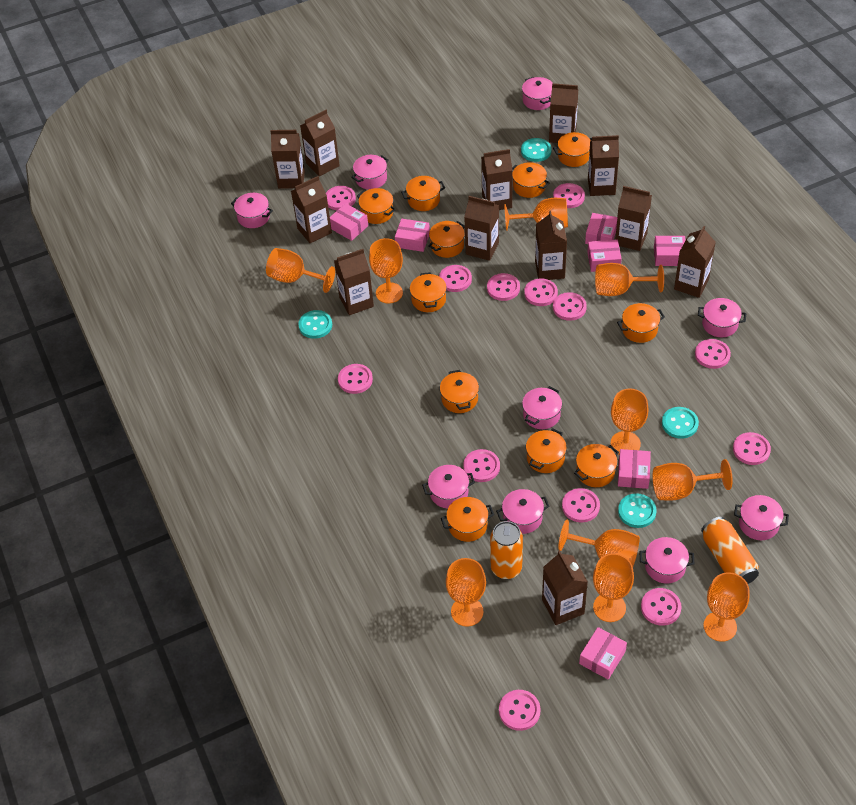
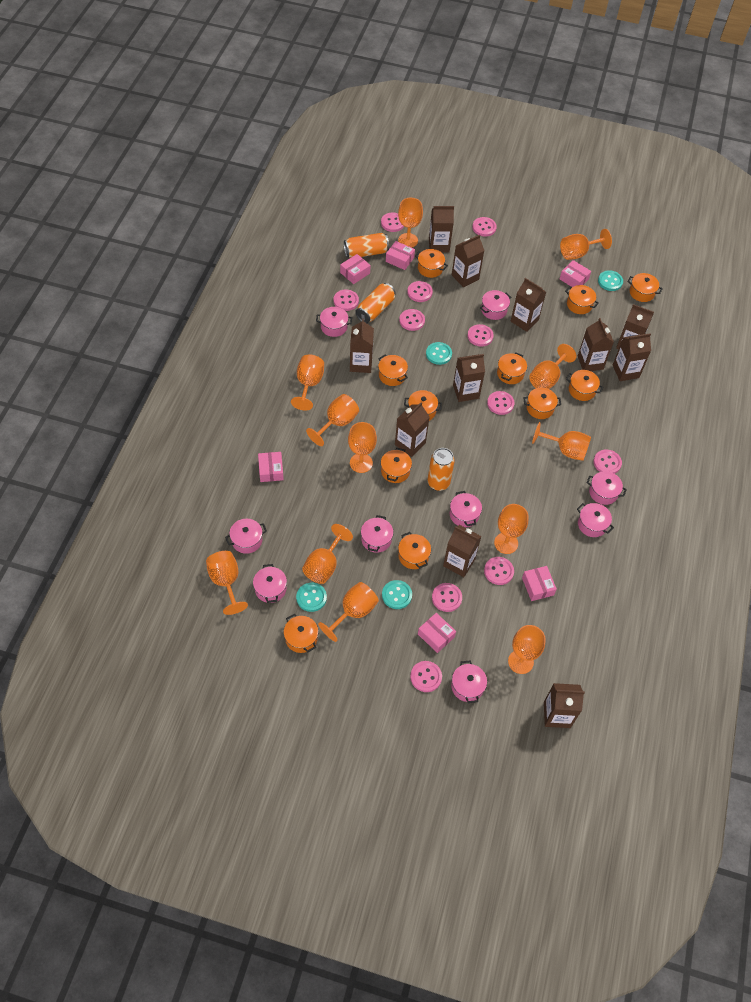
brown carton: [270,130,305,189] [291,176,332,243] [300,110,340,176] [334,249,374,315] [464,196,499,261] [481,149,513,210] [535,211,567,280] [542,551,588,625] [549,83,578,143] [588,135,619,196] [615,186,652,251] [674,226,716,298] = 12 -> [350,319,374,373] [395,402,429,457] [429,206,454,253] [443,525,482,577] [452,235,485,287] [453,354,485,402] [511,278,546,332] [544,683,585,728] [578,318,614,371] [613,333,651,381] [616,304,654,349] = 11
orange can: [490,521,523,579] [701,517,759,584] = 2 -> [344,233,389,258] [355,283,396,323] [428,448,455,491] = 3
orange goblet: [266,248,335,293] [369,238,403,303] [446,558,486,627] [504,198,568,231] [558,520,640,566] [593,553,634,622] [595,263,664,296] [611,388,649,454] [653,459,733,500] [703,572,749,642] = 10 -> [206,551,248,615] [291,354,324,411] [302,524,353,584] [306,394,359,446] [318,582,379,642] [348,422,377,473] [398,198,423,248] [494,504,529,554] [508,625,546,674] [529,344,576,389] [532,422,591,461] [560,229,612,260] = 12
pink box: [330,203,368,241] [395,219,430,252] [579,627,627,680] [585,213,617,244] [587,240,622,272] [618,449,651,489] [654,236,686,266] = 7 -> [258,452,284,482] [340,254,371,284] [386,241,415,270] [418,613,456,653] [522,566,557,601] [560,260,591,287] = 6
pink button: [326,186,356,210] [338,364,373,394] [439,265,472,292] [463,449,500,482] [487,273,520,301] [499,690,540,731] [524,279,558,306] [553,183,585,208] [553,292,587,321] [562,488,600,522] [641,588,681,626] [695,339,731,369] [733,432,771,465] = 13 -> [334,290,359,311] [381,213,404,232] [399,309,425,331] [407,281,433,302] [410,661,442,692] [432,583,462,612] [468,324,494,346] [472,217,497,237] [484,557,514,585] [487,391,514,415] [594,450,622,474] = 11

